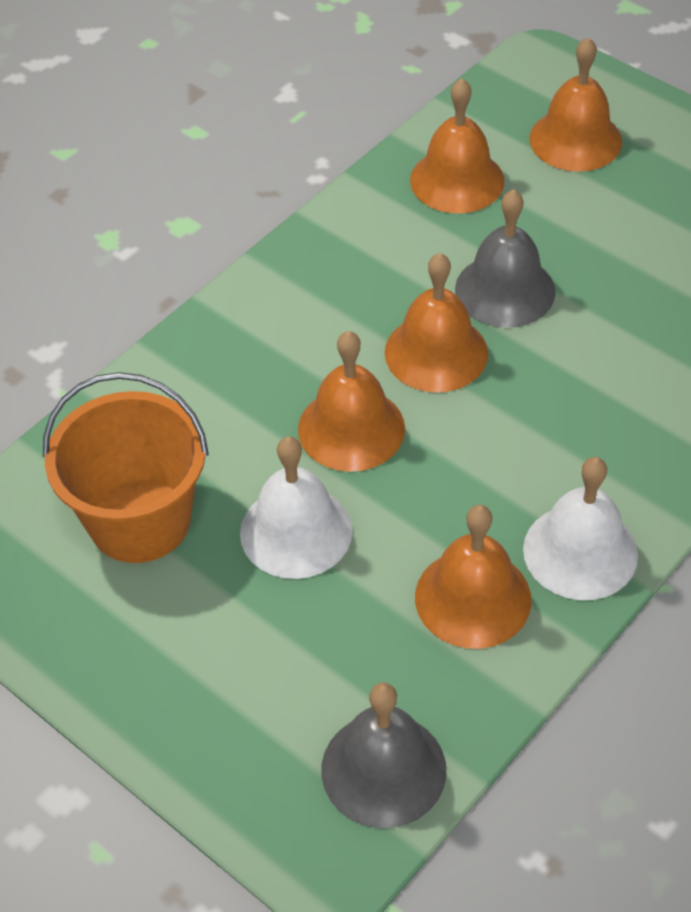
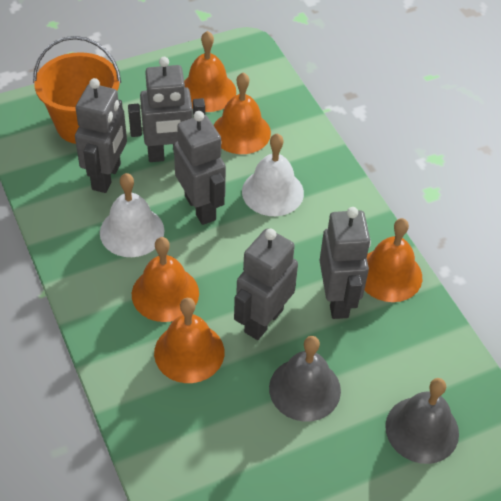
grey robot: none = 0 -> [75,78,127,193] [128,57,205,162] [174,111,226,225] [234,228,298,340] [319,207,371,319] = 5

